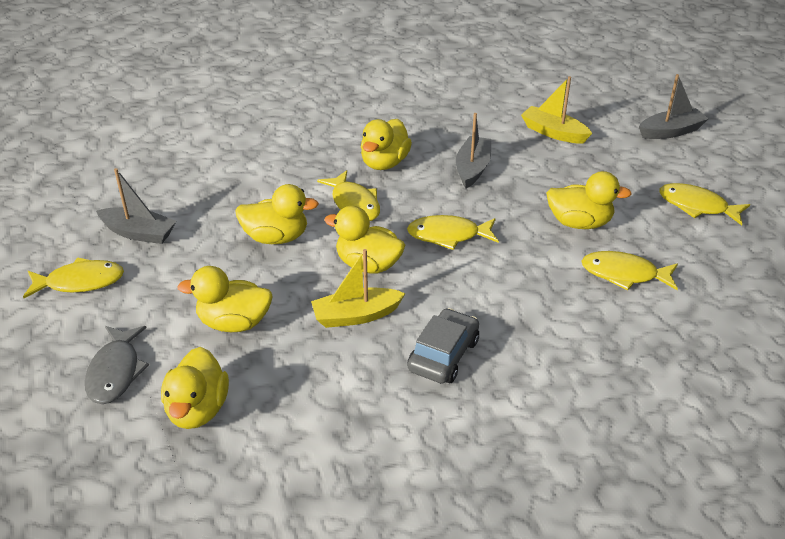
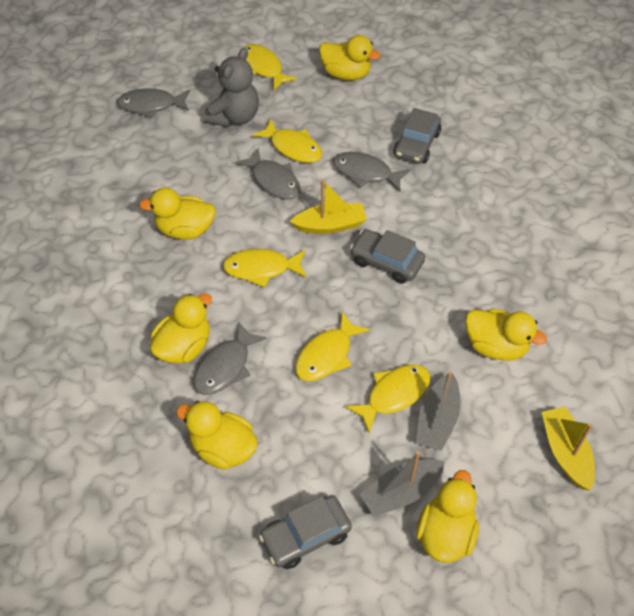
grey boat: [96,168,176,244] [456,113,491,188] [639,74,708,139] = 3 -> [360,451,445,517] [416,371,461,451] = 2
grey car: [407,308,479,383] = 1 -> [259,495,352,569] [350,229,425,284] [393,108,441,164] = 3
grey fish: [85,326,149,404] = 1 -> [117,88,190,118] [193,321,267,395] [235,148,301,199] [333,152,410,191] = 4
grey teddy bear: none = 0 -> [204,48,259,127] = 1

